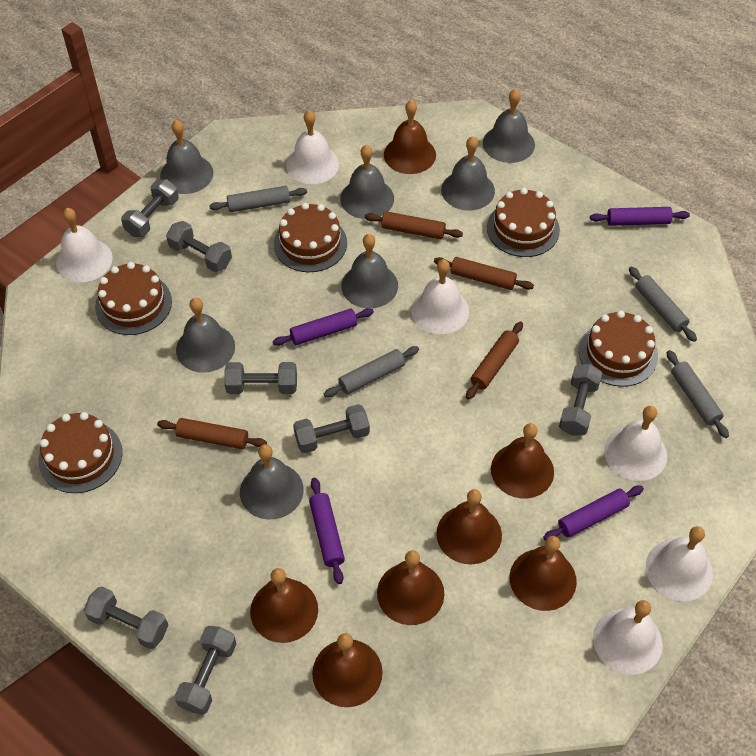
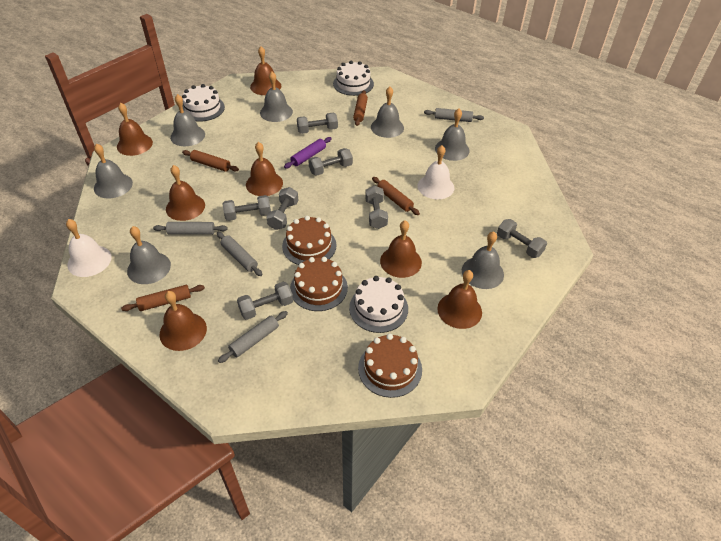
brown cake: [39,412,122,493] [95,262,172,335] [274,203,347,272] [487,188,560,257] [579,310,658,387] = 5 -> [282,216,336,265] [290,257,348,311] [358,334,422,398] = 3
purple rolling pin: [273,308,374,346] [309,478,345,584] [543,486,644,541] [590,207,690,226] = 4 -> [284,137,332,169] = 1
white bell: [56,208,113,282] [287,110,339,184] [411,259,469,334] [593,600,663,675] [604,406,667,481] [646,526,713,601] = 6 -> [66,219,111,277] [417,145,454,199] = 2
white cake: none = 0 -> [182,84,225,122] [333,61,374,96] [349,276,408,333] = 3

